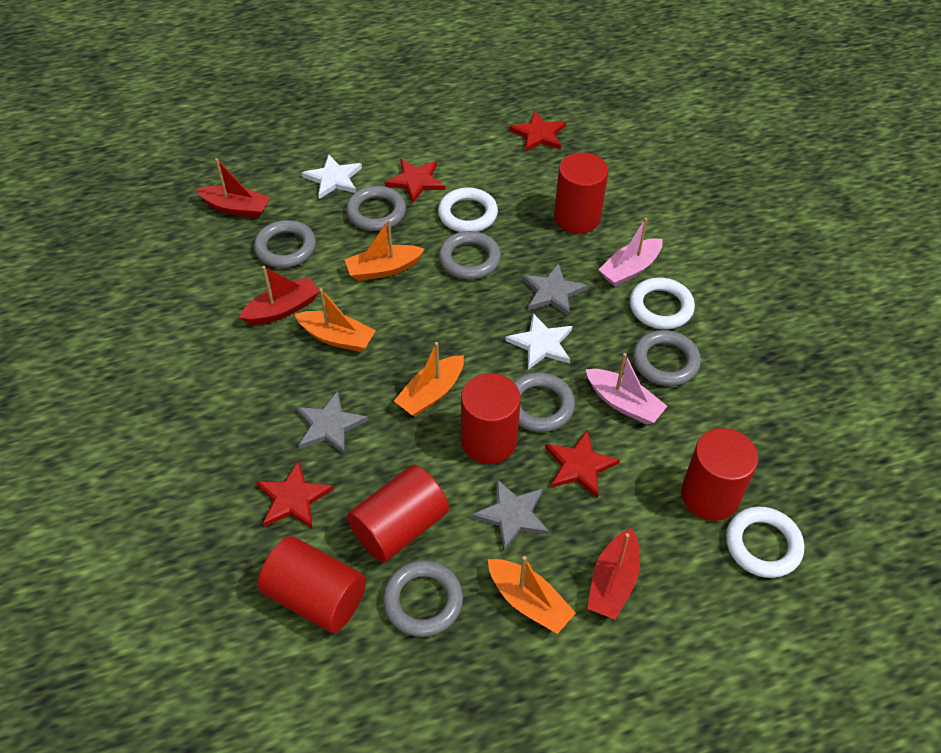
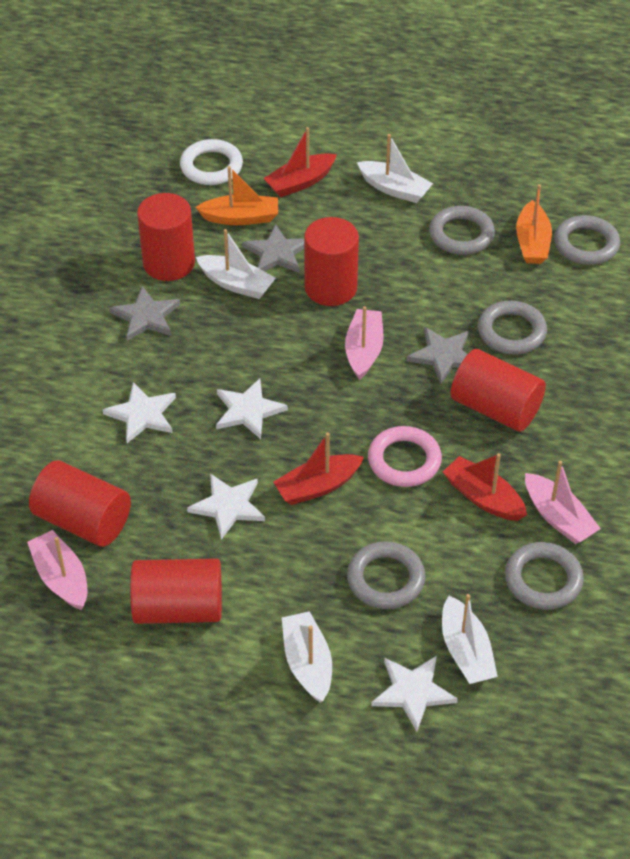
grey ring: [254,220,316,268] [346,186,406,231] [383,560,463,637] [439,231,501,280] [513,372,575,432] [633,330,701,386] = 6 -> [347,541,426,609] [429,206,495,255] [478,301,547,354] [505,542,584,610] [554,215,620,265] = 5
orange boat: [294,288,376,352] [344,219,425,281] [394,342,464,417] [488,556,576,634] = 4 -> [195,166,278,225] [516,184,552,264] = 2
pink boat: [586,353,667,425] [598,217,663,287] = 2 -> [27,530,88,610] [345,306,384,380] [525,461,601,544] = 3
pink ring: none = 0 -> [368,426,442,487] = 1
red star: [256,460,334,529] [385,159,445,203] [509,111,566,152] [545,430,620,498] = 4 -> none = 0
white boat: none = 0 -> [196,229,276,299] [282,611,332,702] [357,134,433,203] [442,594,498,684] = 4
white ring: [438,188,498,232] [630,277,695,329] [726,506,804,578] = 3 -> [180,139,243,185] = 1
white star: [302,154,362,199] [505,313,572,370] = 2 -> [103,382,176,443] [187,473,265,540] [216,378,288,439] [371,656,458,732] = 4

